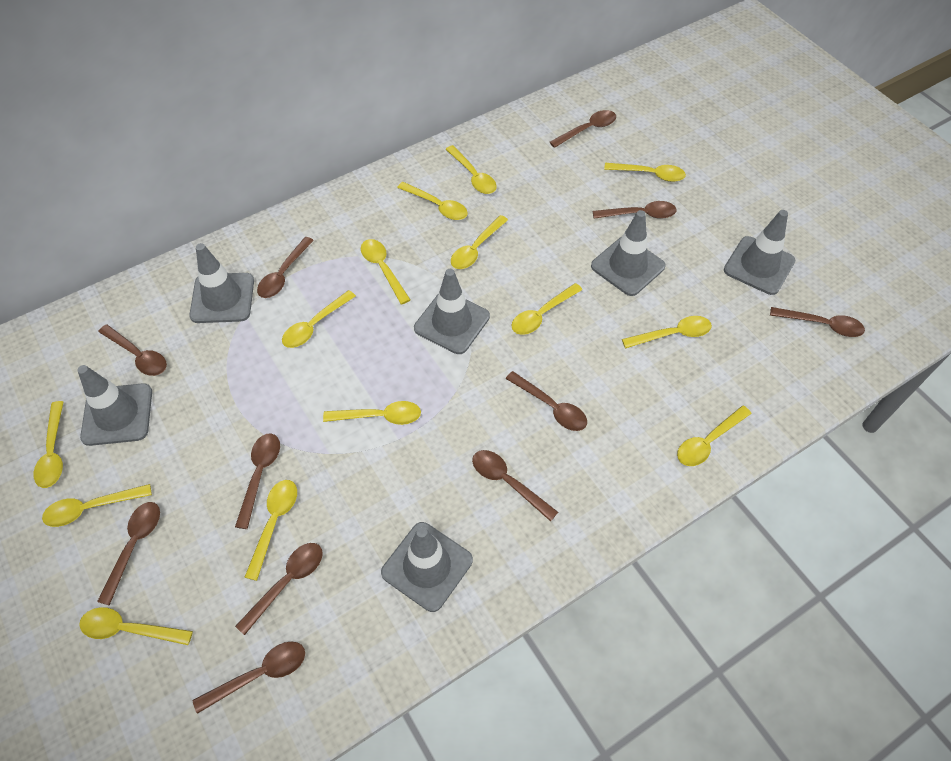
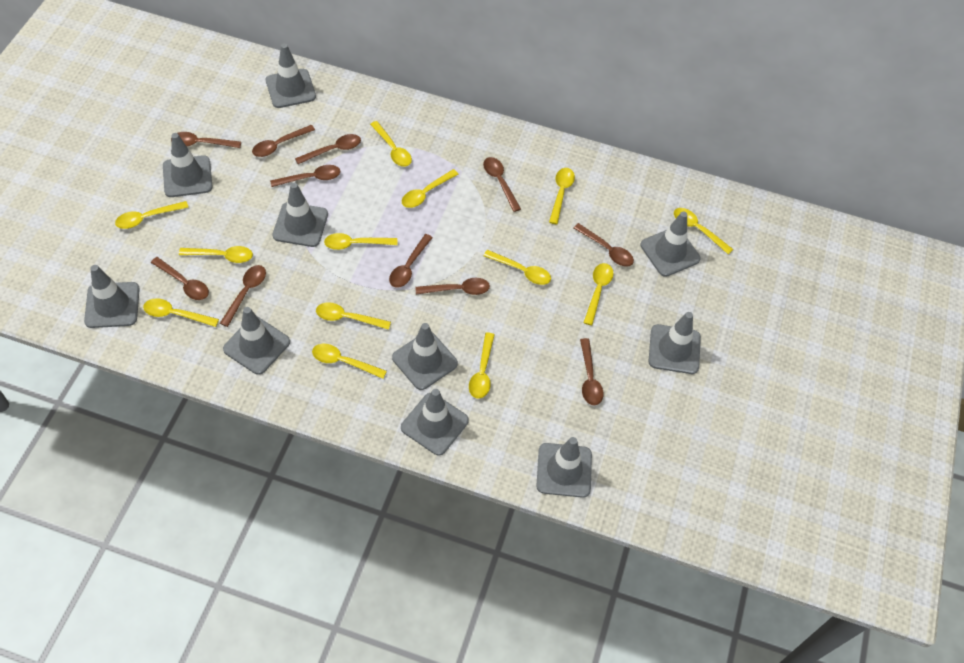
grey traffic cone: [77,365,152,446] [189,243,254,323] [381,522,473,612] [414,269,490,354] [591,210,666,296] [724,210,795,295] = 6 -> [84,265,140,328] [163,133,213,197] [223,307,290,375] [266,43,316,108] [273,183,328,247] [392,323,458,390] [401,389,469,455] [536,437,592,498] [640,211,701,277] [649,312,701,374] = 10
yellow spoon: [34,401,63,488] [42,484,152,527] [79,607,193,645] [244,480,297,581] [282,290,356,348] [323,401,421,425] [361,239,410,305] [397,182,468,220] [445,145,497,194] [451,215,508,269] [511,283,582,335] [604,163,686,182] [622,316,712,348] [677,405,752,466] = 14 -> [115,201,189,229] [143,298,219,327] [179,246,253,263] [312,344,387,379] [316,302,391,330] [324,233,398,250] [370,121,412,167] [402,169,458,208] [469,333,495,399] [483,250,551,285] [549,168,575,225] [583,263,614,326] [674,208,733,254] = 13

